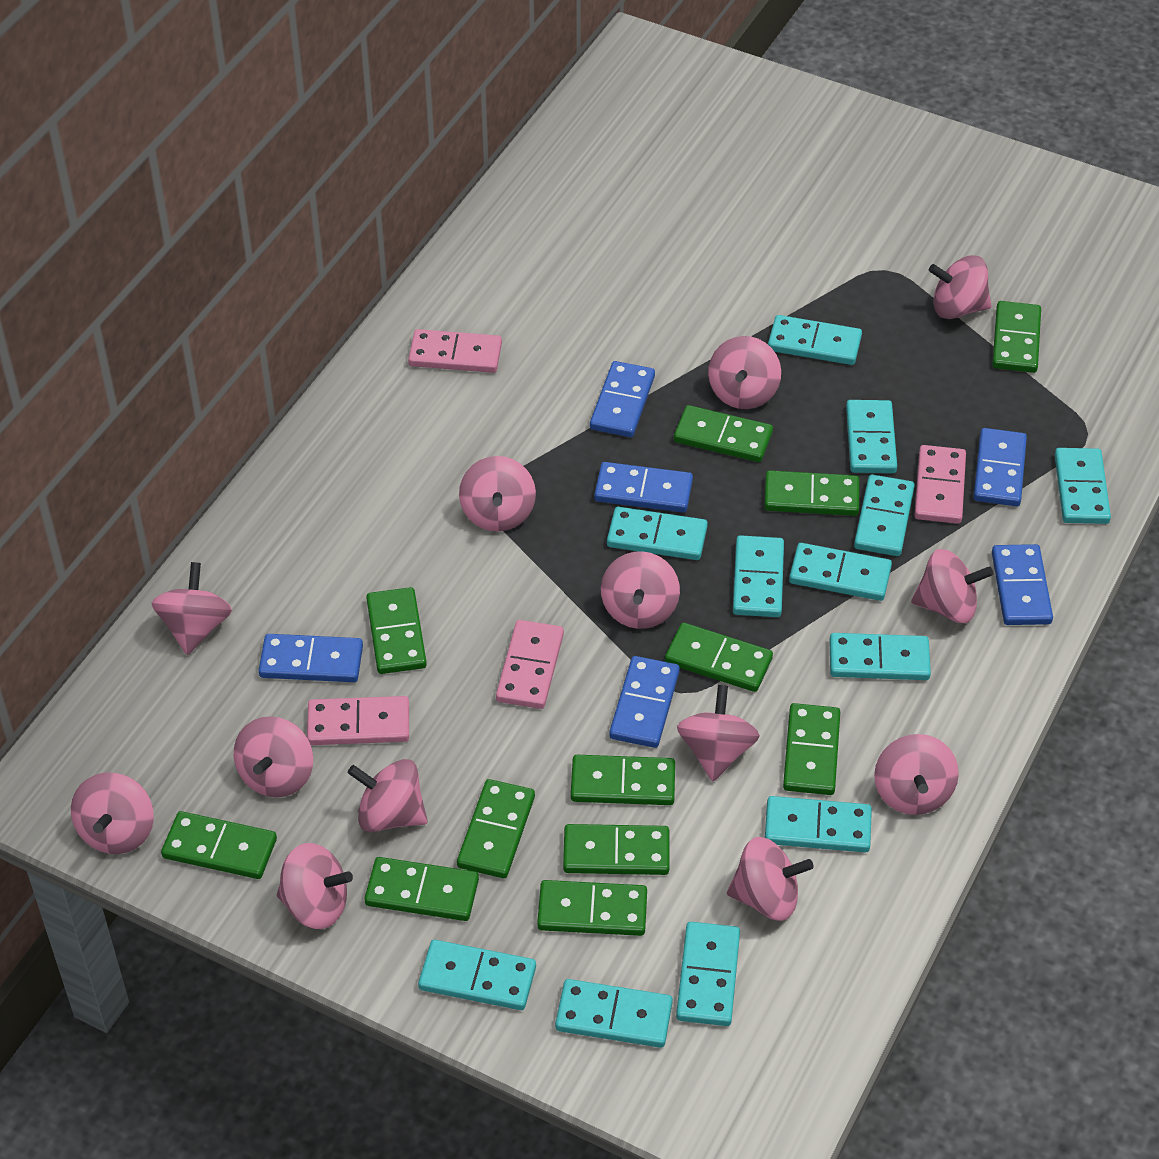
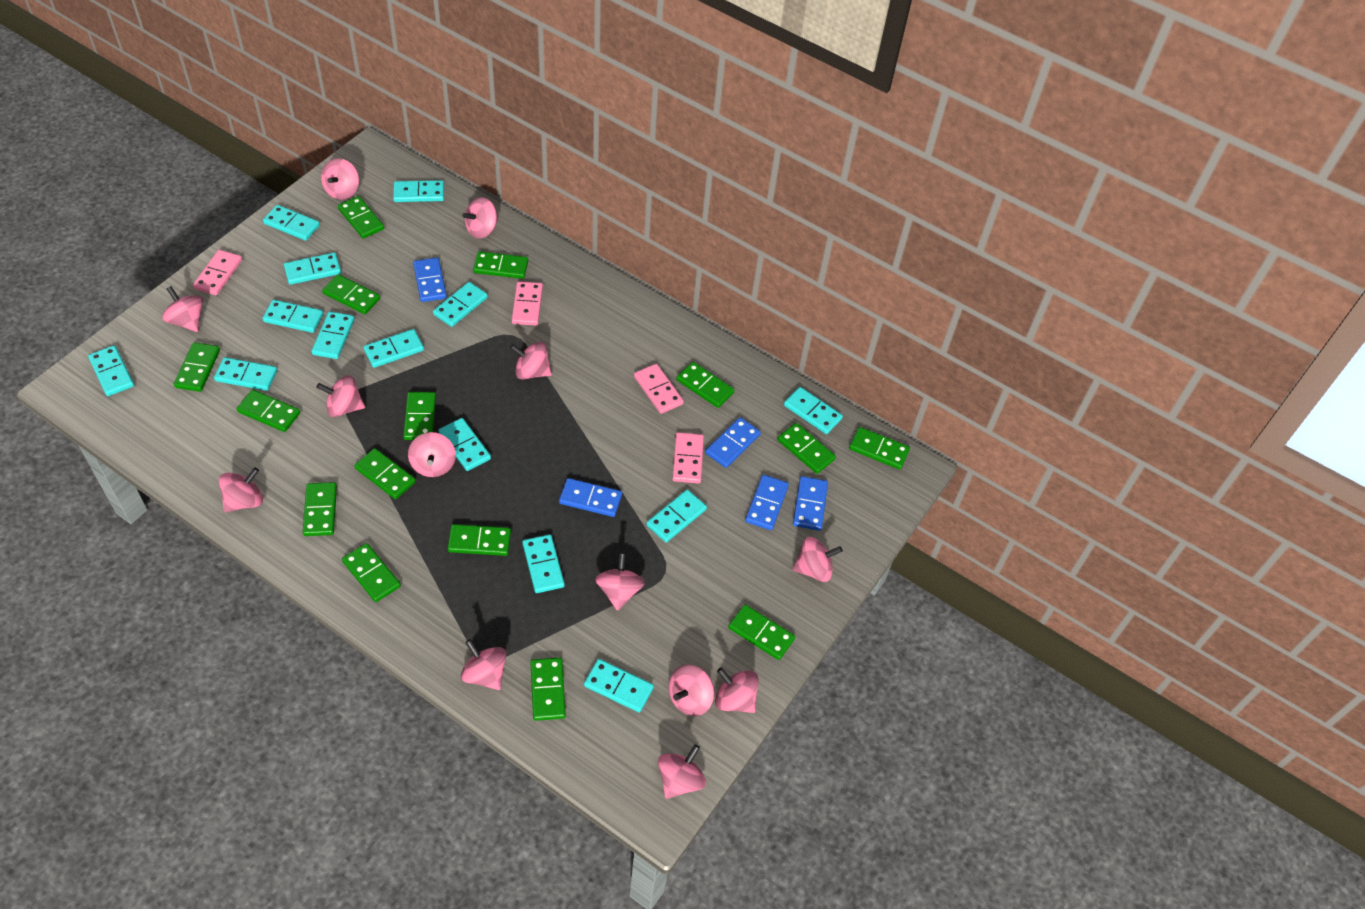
blue domino: [258,634,363,682] [590,361,655,437] [594,462,693,513] [609,656,680,748] [973,428,1027,506] [992,544,1053,625] = 6 -> [413,258,447,302] [559,478,622,517] [705,417,761,468] [745,475,789,530] [793,476,828,531] = 5
green domino: [161,811,277,879] [364,857,479,921] [366,587,427,674] [457,779,535,878] [537,880,647,936] [563,824,669,875] [571,755,675,805] [665,623,773,692] [674,405,773,462] [764,470,859,516] [783,703,840,795] [992,301,1041,373] = 12 -> [174,342,220,392] [237,390,300,432] [303,482,337,536] [322,274,380,314] [338,196,384,238] [342,543,401,602] [354,448,416,499] [403,392,436,440] [448,524,511,556] [473,251,528,279] [531,657,566,721] [676,362,734,408] [728,604,795,660] [777,423,836,474] [849,427,910,470] = 15
turquoise domino: [418,940,536,1010] [555,979,673,1048] [607,507,708,560] [676,922,740,1026] [733,535,784,617] [765,796,872,853] [768,315,862,365] [789,543,892,601] [829,633,931,680] [846,400,897,473] [854,474,915,556] [1055,448,1111,524] = 12 -> [88,345,134,396] [214,357,277,391] [263,205,320,241] [263,300,323,333] [284,252,341,285] [311,311,355,359] [363,329,424,368] [393,180,444,202] [433,282,488,327] [438,418,491,471] [522,534,565,593] [584,659,654,713] [647,489,707,542] [784,387,843,434] = 14

